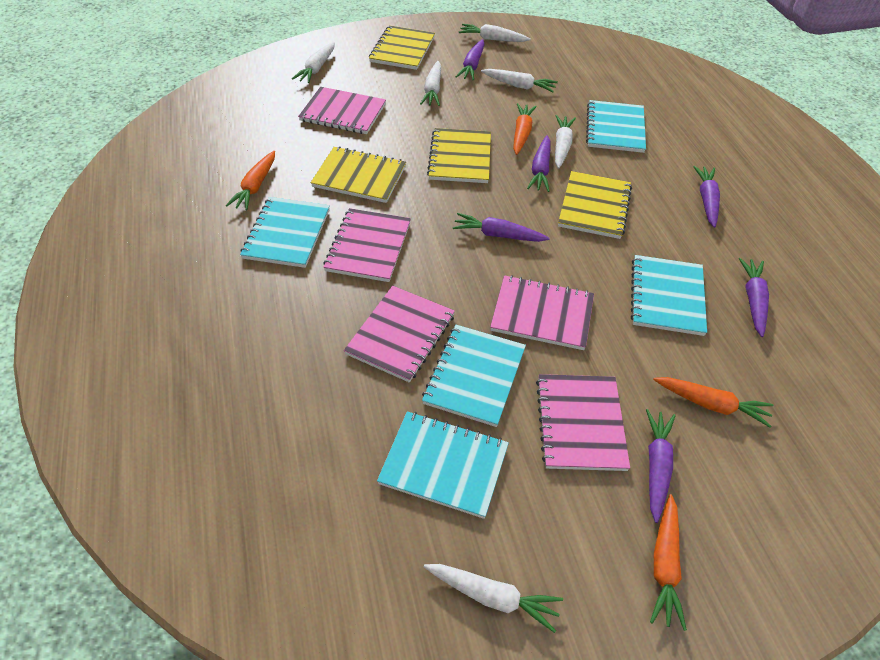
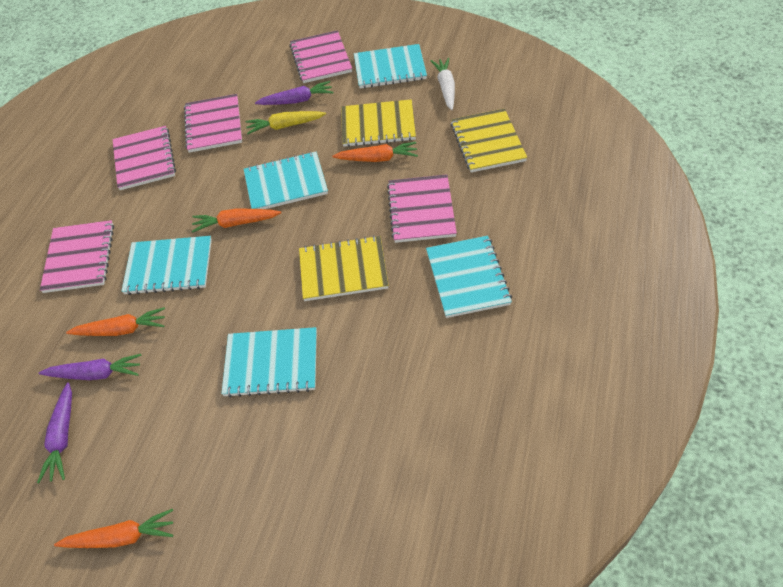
purple carrot: [452,213,550,242] [456,39,485,80] [527,135,551,192] [646,409,676,523] [693,166,720,228] [739,258,769,337] = 6 -> [37,382,72,483] [39,354,142,380] [255,81,334,105] = 3
white carrot: [292,42,335,83] [420,61,441,106] [424,564,563,633] [459,24,531,42] [481,69,558,92] [555,115,576,169] = 6 -> [431,58,455,110] = 1
yellow carrot: none = 0 -> [245,111,326,134] = 1
yellow notebook: [311,146,406,203] [369,25,435,70] [427,128,491,183] [558,171,632,239] = 4 -> [299,235,389,301] [341,99,416,147] [451,108,527,172] = 3

